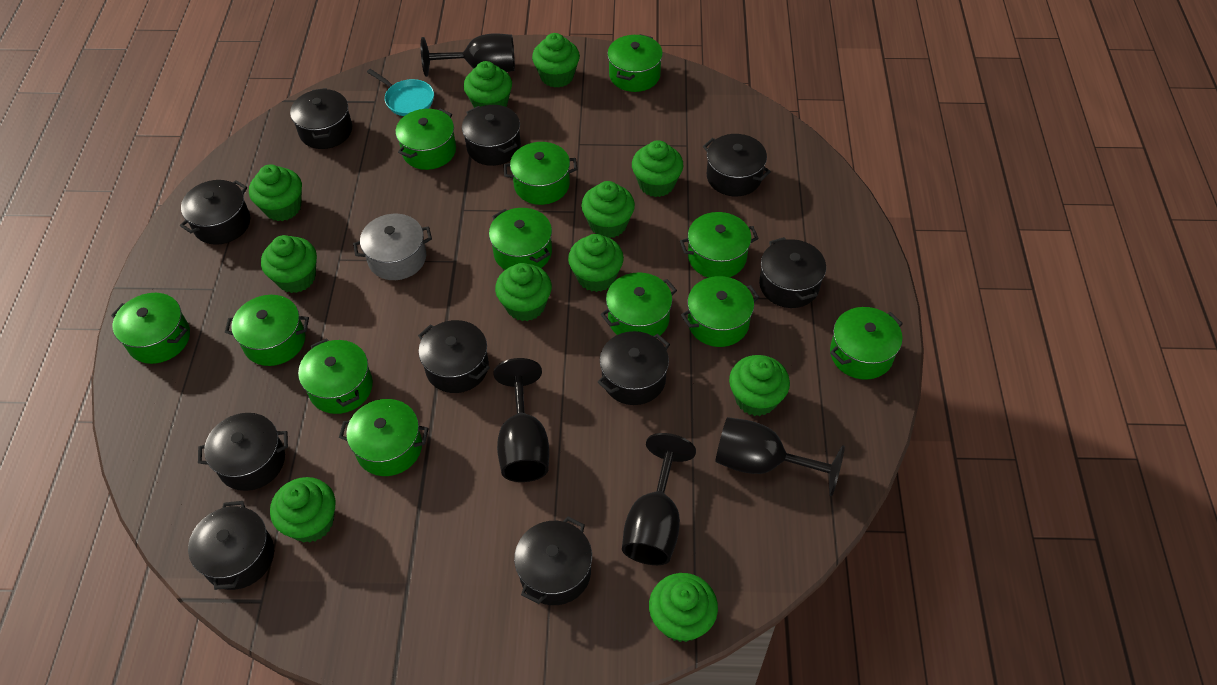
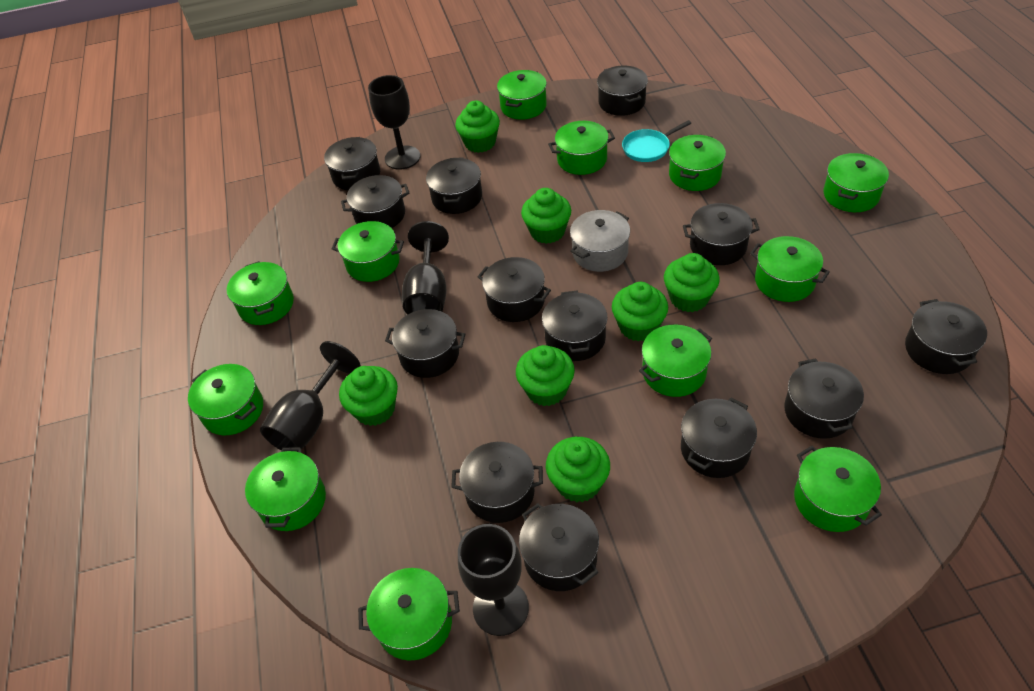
black pot: [180,180,250,245] [188,501,274,590] [198,413,288,491] [290,88,352,149] [418,320,490,393] [462,105,521,166] [514,516,592,605] [598,331,670,405] [703,134,771,196] [759,237,826,308] = 10 -> [324,137,380,191] [341,175,410,228] [385,309,465,378] [426,157,482,214] [451,442,543,523] [478,257,551,322] [519,503,599,591] [542,291,608,361] [597,65,648,116] [681,398,757,478] [683,203,760,265] [784,358,864,439] [905,299,987,374] = 13
green cupcake: [249,165,302,221] [261,235,317,293] [270,477,336,543] [464,61,512,108] [495,263,552,321] [532,33,580,88] [568,234,624,292] [581,181,635,238] [632,140,684,197] [649,573,718,642] [729,355,790,416] = 11 -> [339,366,398,426] [455,101,500,153] [516,345,575,406] [521,188,571,244] [546,437,610,503] [612,282,668,341] [664,253,720,312] = 7

